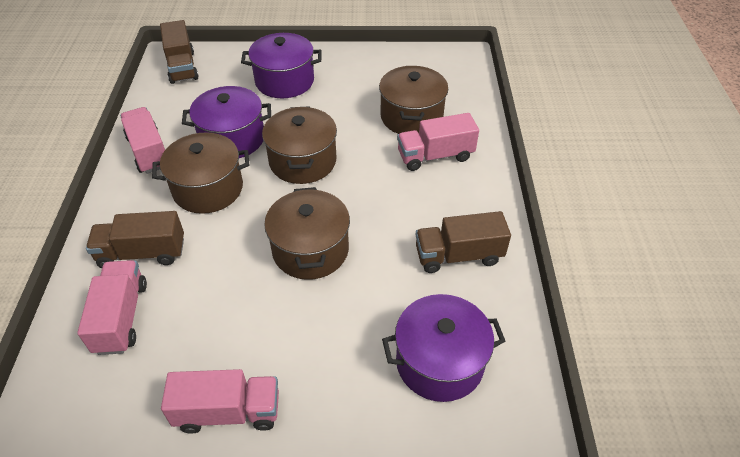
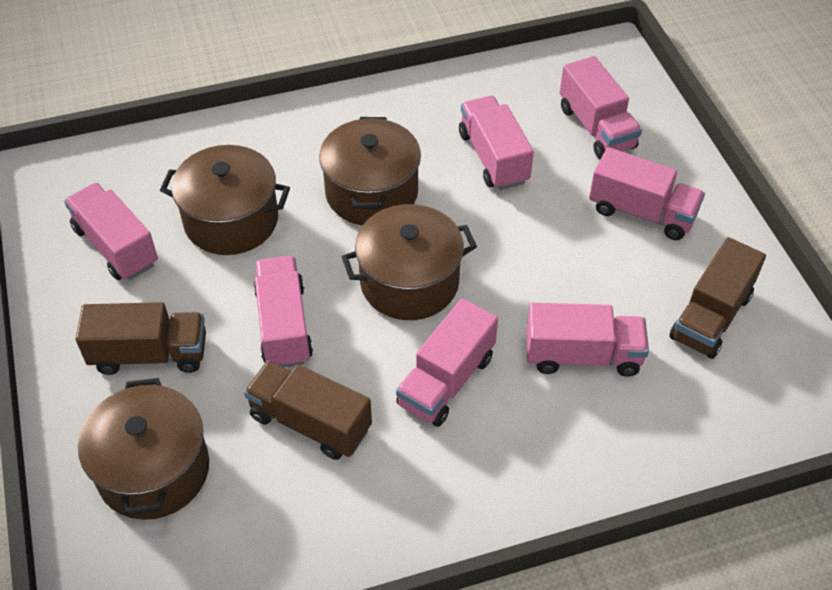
pink truck: [77,260,147,355] [120,107,165,174] [161,369,279,434] [397,113,479,171] = 4 -> [64,183,158,280] [254,256,313,367] [396,298,498,427] [459,96,534,190] [526,303,649,377] [560,56,642,159] [589,147,705,240] = 7
purple pot: [182,86,271,158] [241,33,322,98] [382,294,505,402] = 3 -> none = 0

